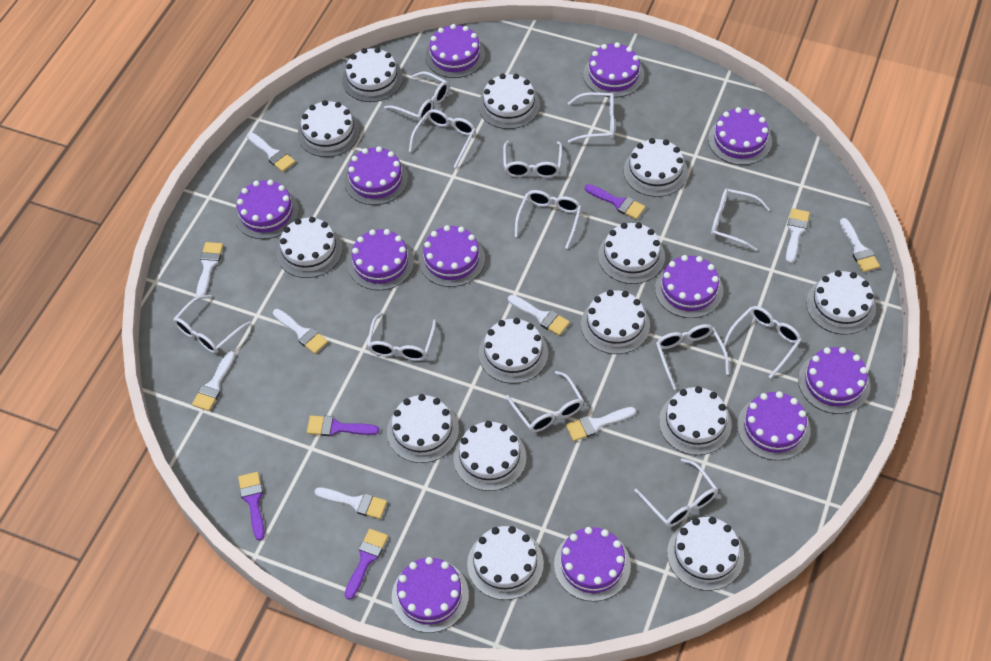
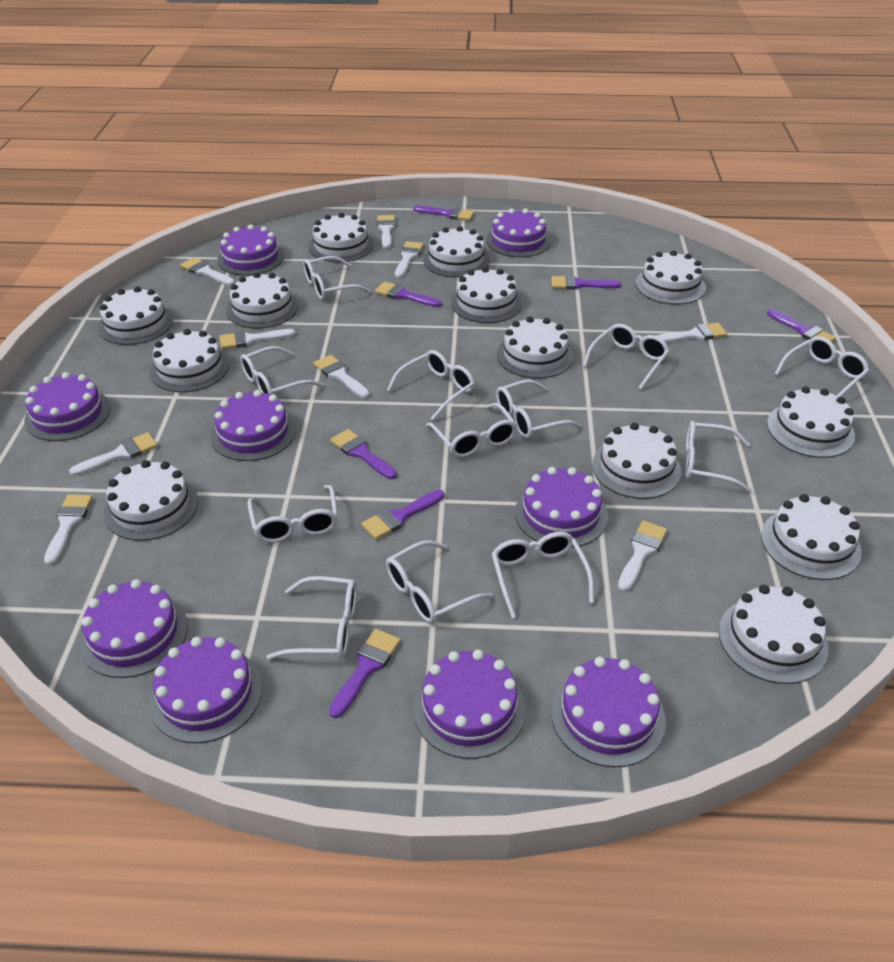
purple brush: [238,472,265,540] [307,415,379,436] [345,529,388,600] [585,184,645,220] = 4 -> [329,629,401,718] [330,429,397,479] [361,490,444,540] [375,282,442,307] [413,205,474,221] [551,275,621,290] [767,309,836,342] = 7
purple cake: [234,180,299,239] [344,146,408,205] [348,229,414,290] [392,557,469,633] [419,225,485,287] [425,24,485,78] [554,527,631,602] [583,42,644,97] [655,255,723,318] [708,107,772,165] [737,391,811,460] [798,347,871,414] = 12 -> [24,372,111,441] [79,579,188,678] [149,637,263,743] [210,390,296,461] [217,225,284,276] [413,650,526,759] [486,209,551,257] [515,467,608,548] [551,657,666,767] = 9
white cake: [276,217,343,278] [298,100,360,157] [342,47,403,102] [387,394,459,463] [453,421,527,491] [467,526,544,600] [478,74,540,129] [479,318,548,384] [581,290,650,354] [598,222,665,284] [624,138,688,197] [659,386,732,455] [667,517,744,591] [806,270,876,335] = 14 -> [98,287,173,345] [104,460,198,541] [150,329,229,392] [226,272,299,329] [308,213,374,262] [423,226,490,277] [451,267,522,323] [497,317,574,379] [592,423,682,499] [635,250,706,305] [719,585,828,684] [761,494,862,580] [767,387,855,458] = 13

